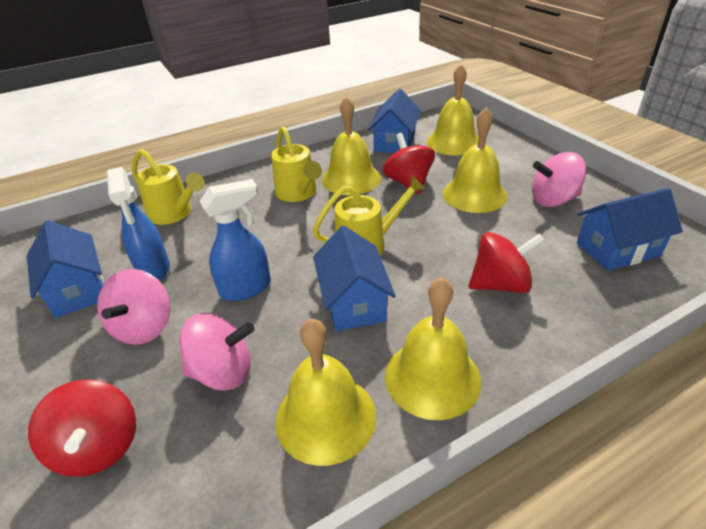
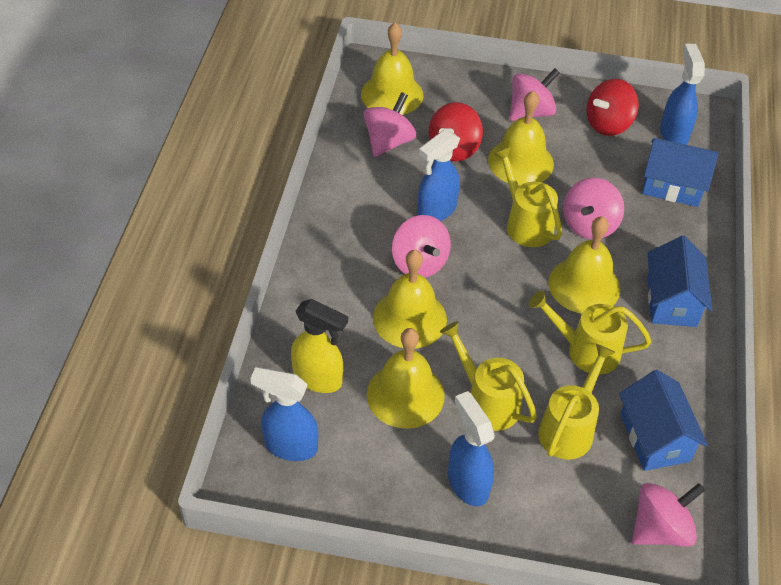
blue house: [27,220,104,318] [313,226,396,331] [368,89,421,153] [577,188,683,271] = 4 -> [619,370,708,471] [642,138,719,207] [648,236,712,327] = 3
blue spray bottle: [107,167,170,281] [200,179,271,301] = 2 -> [250,367,318,461] [417,129,460,221] [448,391,495,506] [660,44,705,145] = 4
pink spinning top: [97,269,170,345] [179,313,254,391] [532,152,586,207] = 3 -> [363,92,416,157] [392,215,451,278] [509,68,560,121] [563,178,624,239] [632,483,705,547] = 5
red spinning top: [28,379,136,477] [382,133,435,194] [469,232,545,293] = 3 -> [429,102,483,162] [586,79,639,136] = 2
yellow spray bottle: none = 0 -> [291,299,348,393] = 1
yellow watering can: [132,149,205,225] [271,126,322,202] [313,176,426,256] = 3 -> [440,321,537,431] [494,147,562,247] [529,291,651,374] [538,344,616,459] = 4

